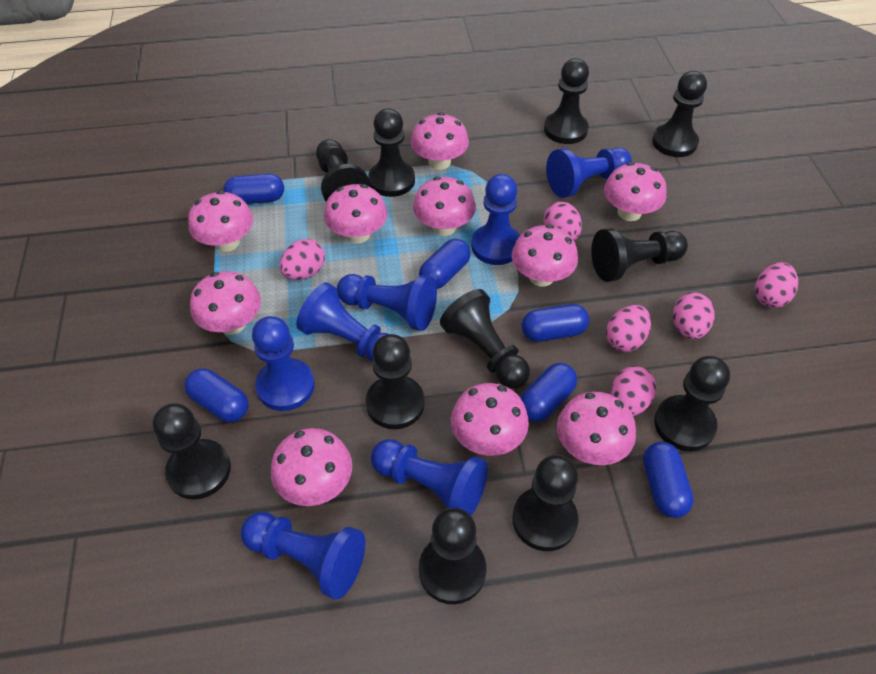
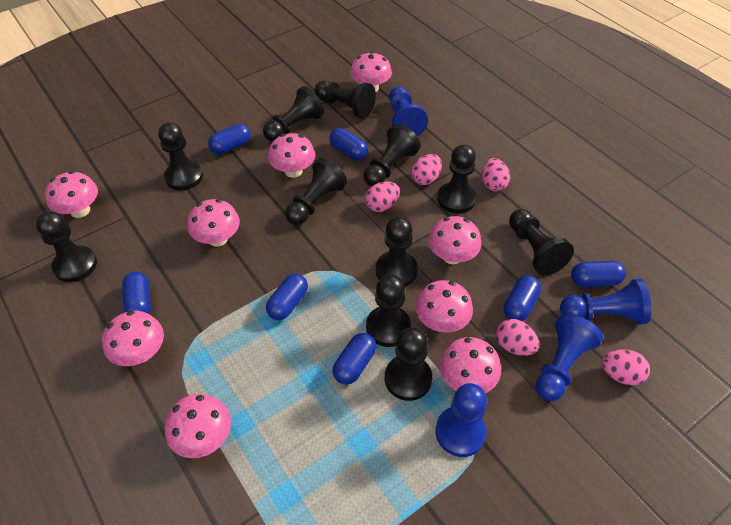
blue capsule: [184,368,248,422] [223,173,284,204] [419,239,471,289] [520,363,577,422] [521,304,589,342] [643,442,694,518] = 6 -> [122,272,151,314] [208,124,251,154] [266,274,308,320] [329,128,368,160] [332,333,376,385] [504,275,541,321] [571,261,626,287] = 7
blue pawn: [241,512,365,600] [252,316,315,411] [296,282,388,362] [337,274,437,331] [371,439,488,516] [471,174,520,265] [546,147,632,198] = 7 -> [389,87,428,136] [435,383,487,457] [535,314,603,401] [560,279,651,325] = 4
pink egg: [279,239,325,280] [543,202,582,241] [606,305,651,352] [611,366,656,416] [673,293,715,339] [755,262,798,308] = 6 -> [365,182,400,212] [411,154,442,185] [482,158,510,192] [496,319,539,356] [602,349,650,385] = 5
pink mushroom: [188,191,253,252] [190,271,261,335] [271,428,352,506] [324,184,387,244] [411,112,469,170] [413,177,476,236] [451,383,529,456] [512,224,578,286] [557,391,636,465] [604,162,667,221] = 10 -> [45,171,98,218] [102,311,164,366] [165,393,231,458] [187,199,240,247] [268,133,315,178] [350,52,392,92] [415,280,473,333] [428,216,481,264] [440,337,501,393] = 9

